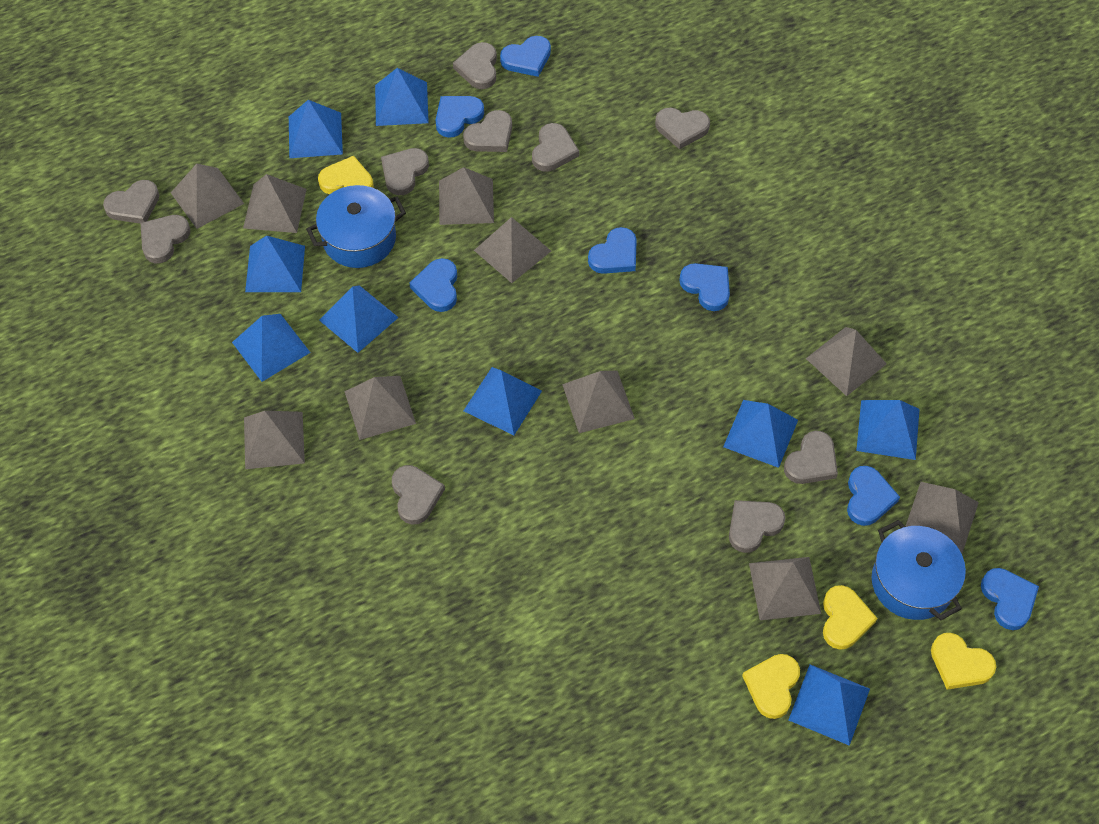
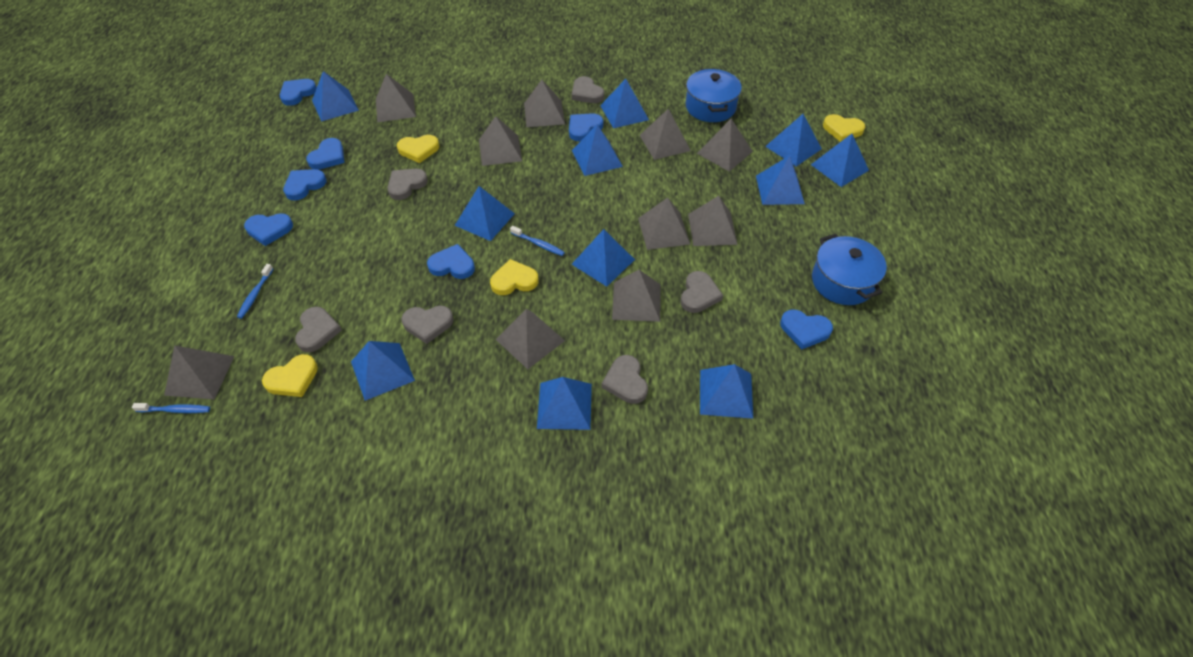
blue pyramid: [232,314,311,382] [245,235,305,292] [289,100,343,158] [319,285,399,353] [375,68,429,126] [464,367,542,435] [723,400,798,468] [789,665,870,746] [856,400,920,460] = 9 -> [312,71,359,122] [351,341,415,401] [455,186,515,241] [537,377,592,430] [572,125,623,176] [572,229,635,287] [600,79,649,128] [700,364,753,419] [756,156,805,205] [765,114,822,166] [811,134,869,187] = 11
blue toothbrush: none = 0 -> [132,403,210,413] [237,264,273,319] [510,226,565,256] = 3
grey heart: [103,180,159,223] [140,215,190,263] [381,148,429,195] [392,465,445,524] [453,42,497,89] [463,110,512,152] [532,123,579,172] [655,108,710,150] [729,500,785,553] [784,431,838,484] = 10 -> [295,307,342,352] [387,169,428,200] [401,306,453,344] [571,76,604,103] [602,355,648,404] [681,271,723,313] = 6

